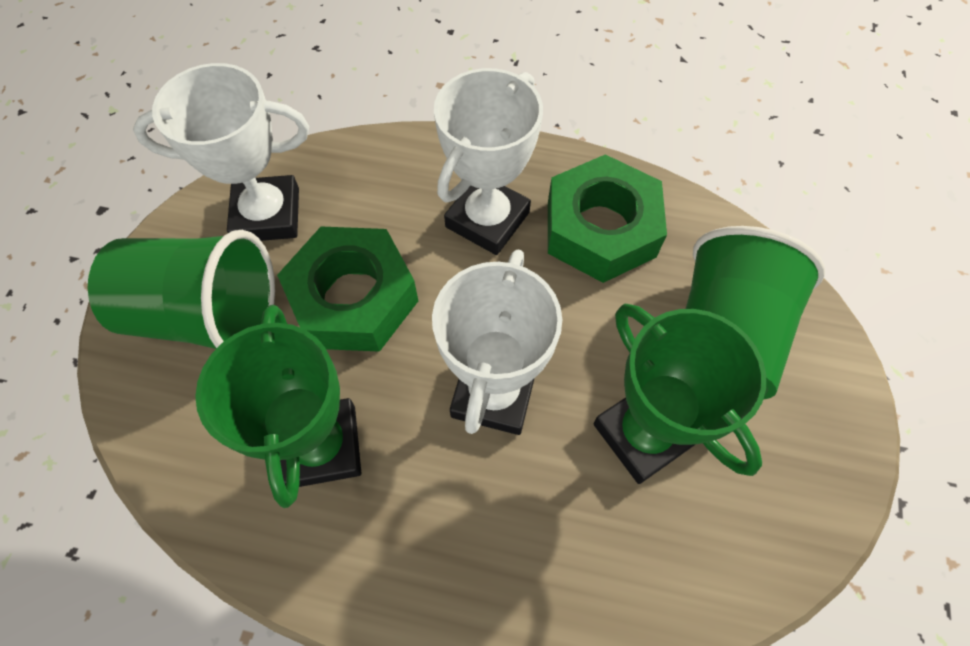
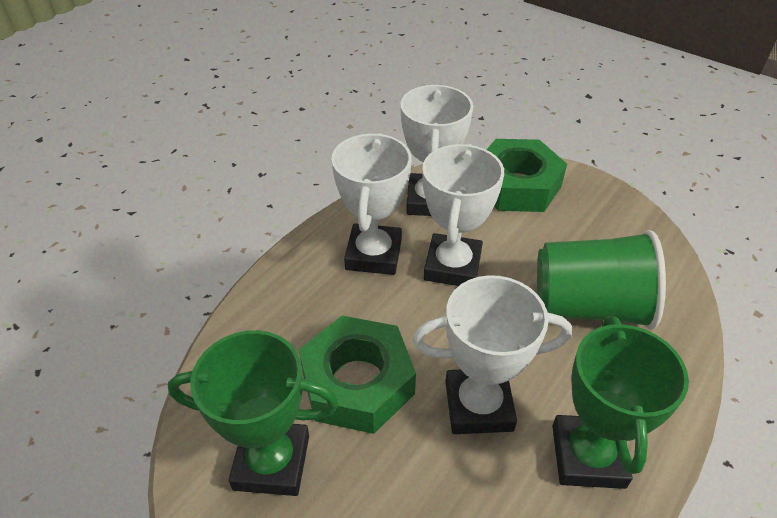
green cup: [88,230,275,349] [686,226,825,400] = 2 -> [537,230,666,329] = 1
white trophy: [133,63,309,241] [432,249,562,435] [434,68,543,255] = 3 -> [331,133,412,275] [400,85,473,216] [413,275,572,434] [422,144,504,286] = 4

